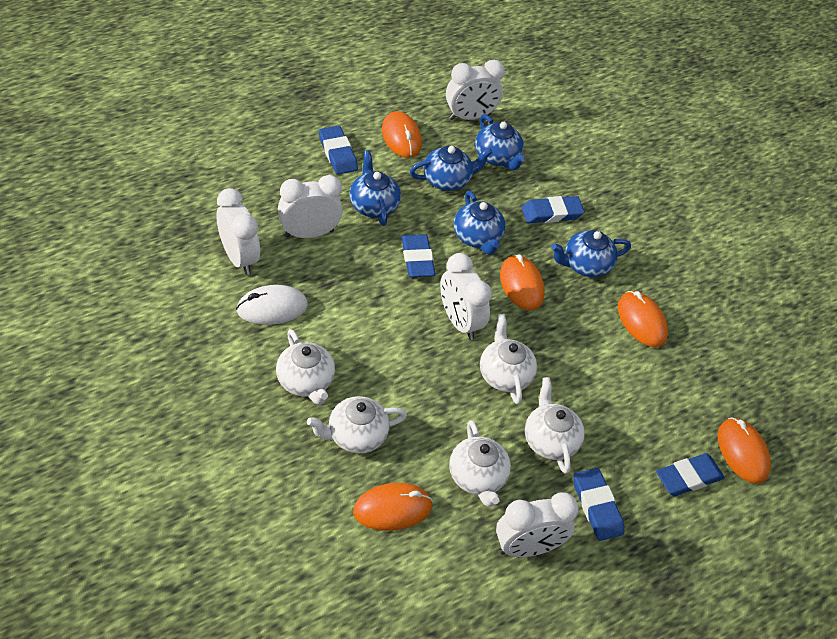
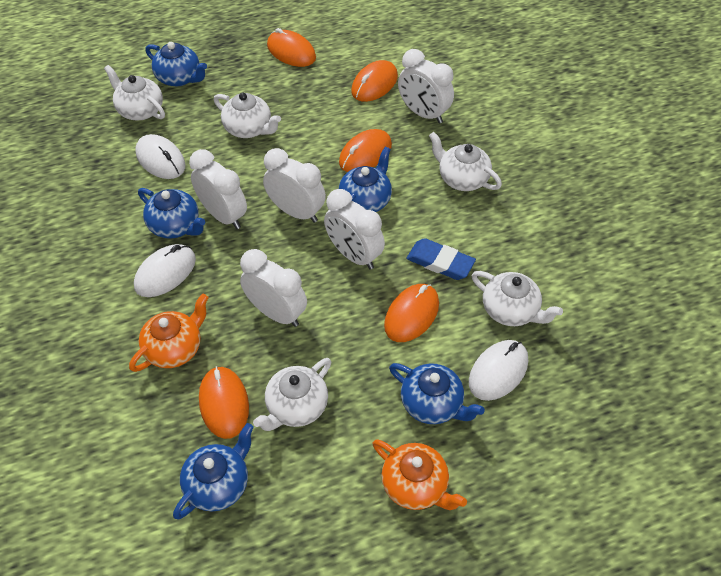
blue eraser: [319,126,358,175] [401,234,436,277] [521,196,584,223] [573,468,624,541] [656,453,725,496] = 5 -> [406,238,476,280] = 1
orange teapot: none = 0 -> [129,294,209,372] [373,439,467,510] = 2
white mouse: [236,285,308,325] = 1 -> [134,244,196,297] [135,134,185,179] [469,340,528,401] = 3

